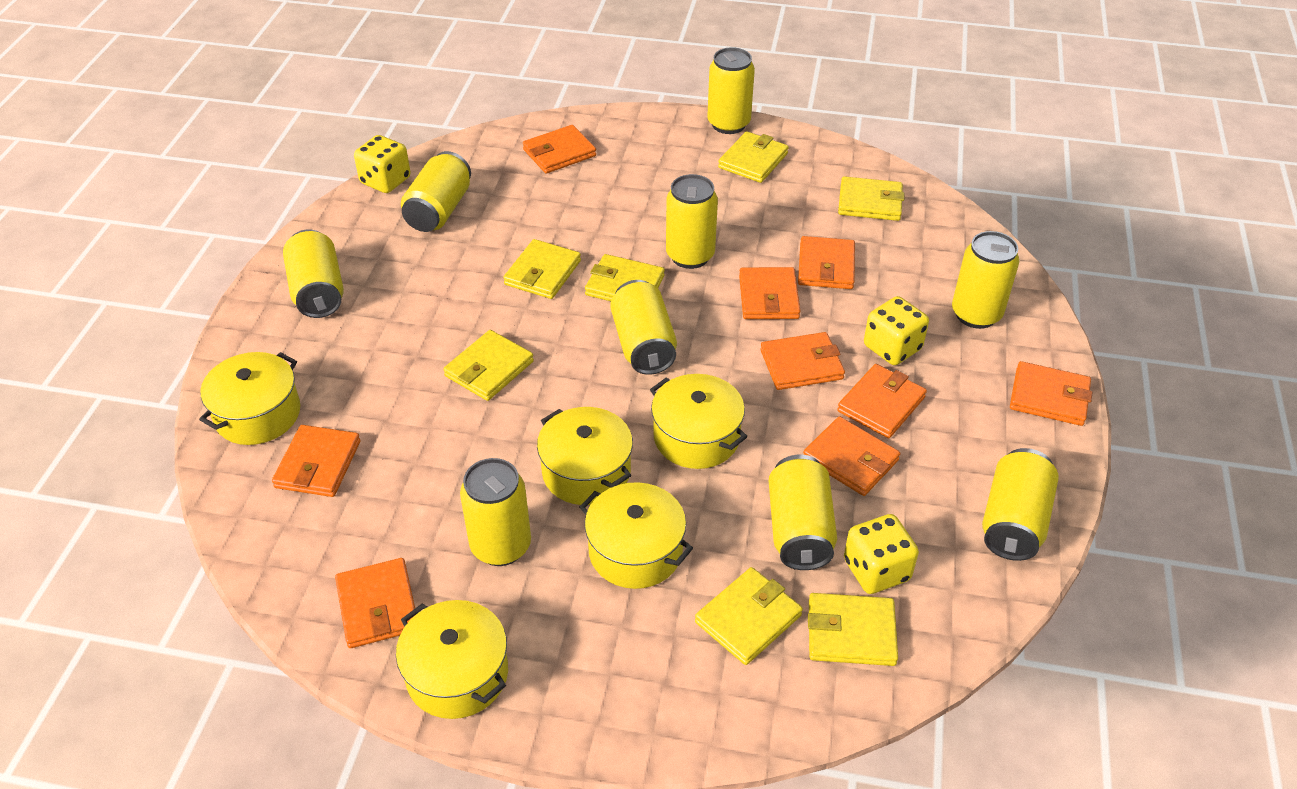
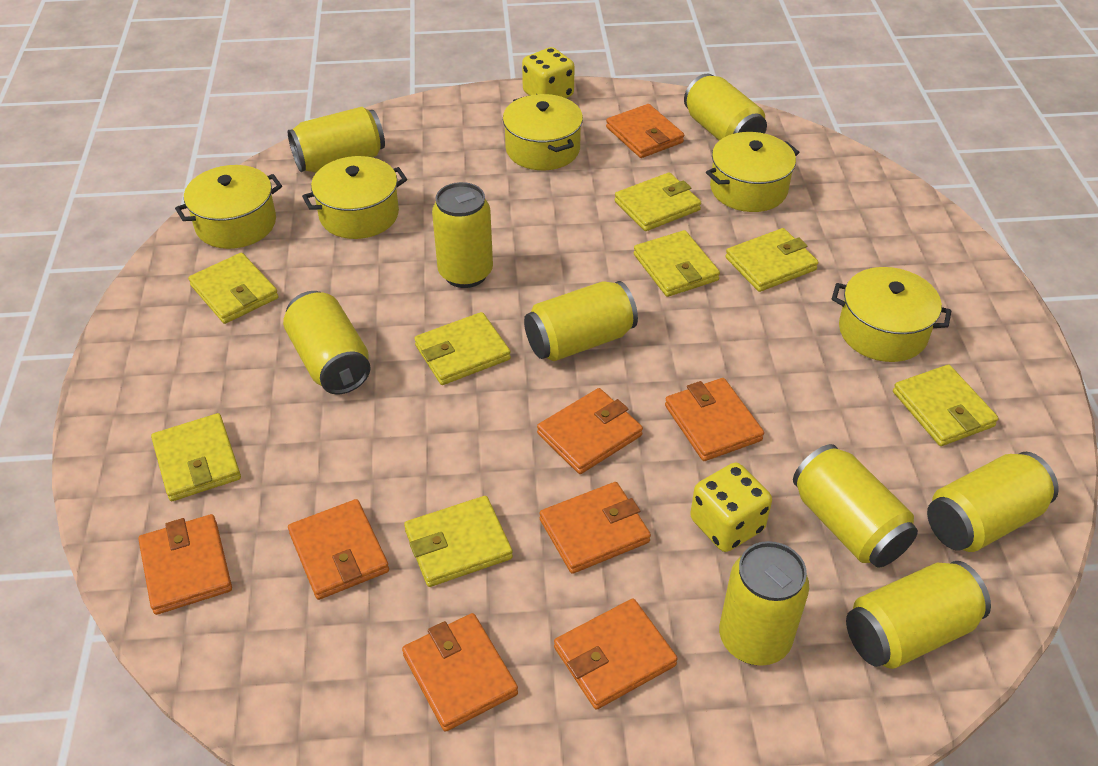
orange wallet: [272,425,360,497] [335,558,415,648] [523,125,596,174] [739,267,800,319] [761,332,845,390] [798,236,855,289] [803,416,900,496] [837,364,927,438] [1010,361,1092,426] = 9 -> [138,514,232,615] [288,499,389,600] [402,613,518,732] [537,388,643,474] [540,482,651,574] [554,599,678,710] [606,104,684,158] [665,378,764,461] = 8
yellow dice: [354,135,410,193] [844,514,919,594] [864,296,929,365] = 3 -> [522,47,575,98] [690,463,772,552] = 2
yellow wallet: [443,330,534,401] [503,239,581,299] [585,254,665,301] [695,567,803,665] [718,131,789,183] [808,593,898,666] [838,176,905,221] = 7 -> [151,413,241,501] [188,253,278,324] [404,496,513,587] [414,312,511,385] [615,172,701,231] [634,230,720,297] [725,228,818,292] [893,364,999,446] = 8

